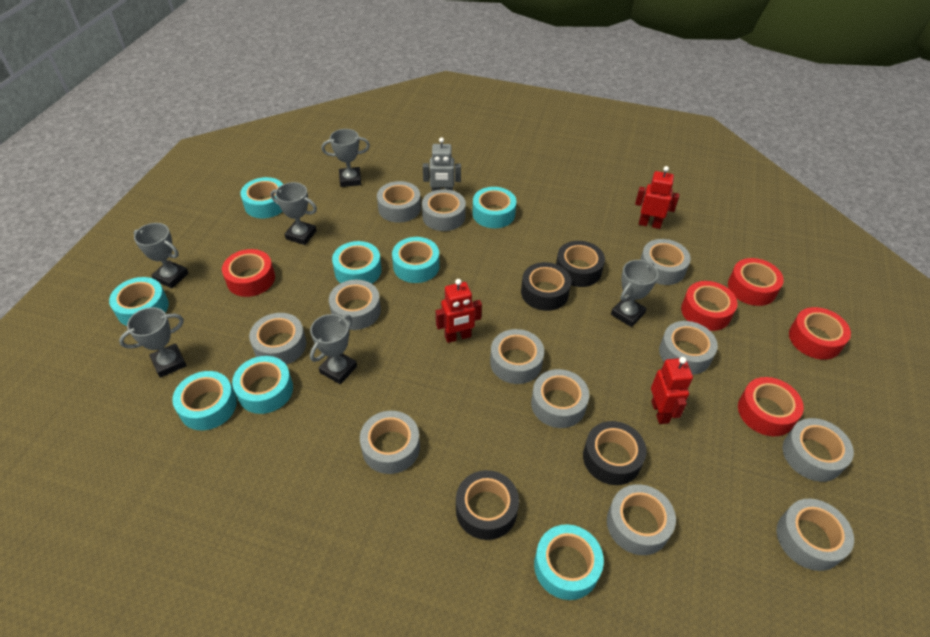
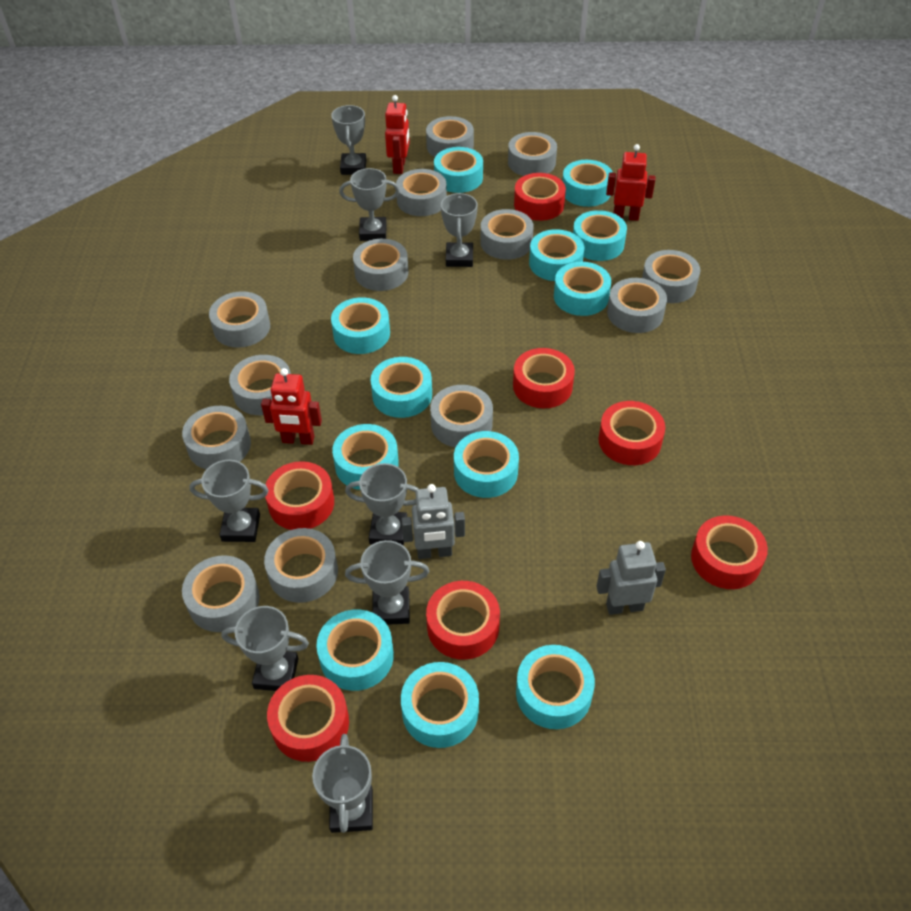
black tape: [456,470,519,540] [521,262,571,311] [556,241,605,287] [583,421,647,485] = 4 -> none = 0
grey robot: [423,137,461,191] = 1 -> [401,484,465,559] [596,541,666,615] = 2
grey tape: [249,313,306,365] [329,280,381,330] [360,411,420,474] [377,181,421,223] [422,189,466,231] [490,329,544,384] [531,369,589,428] [607,484,676,555] [640,239,691,285] [659,321,718,375] [777,499,854,571] [782,418,854,482] = 12 -> [182,406,251,469] [182,555,260,632] [209,291,270,348] [229,355,291,415] [264,528,338,603] [353,239,408,291] [396,169,447,216] [426,116,474,157] [430,385,493,447] [480,209,534,260] [508,132,557,176] [607,278,667,333] [642,250,700,303] = 13
grey trophy: [119,307,187,378] [134,223,189,288] [271,182,317,245] [310,314,357,384] [322,129,370,187] [611,260,658,327] = 6 -> [189,460,269,542] [221,606,309,691] [312,734,373,833] [331,105,366,175] [339,168,400,241] [345,463,419,546] [345,540,429,625] [441,193,478,267] = 8
red tape: [222,249,275,297] [681,281,737,331] [728,258,784,306] [738,377,804,436] [789,307,851,360] = 5 -> [265,461,334,530] [267,675,349,762] [426,581,500,660] [513,348,575,408] [514,173,566,221] [598,401,665,465] [691,515,768,589] = 7
turquoise tape: [109,277,169,326] [172,371,237,430] [232,356,293,414] [240,177,283,218] [332,241,382,284] [392,237,439,283] [473,187,516,228] [534,524,604,600] = 8 -> [316,609,394,691] [331,297,390,354] [332,424,399,490] [371,357,432,418] [401,662,479,748] [434,147,483,193] [454,431,519,498] [516,645,595,729] [529,229,585,281] [554,262,611,316] [562,160,613,207] [573,210,627,261] = 12

